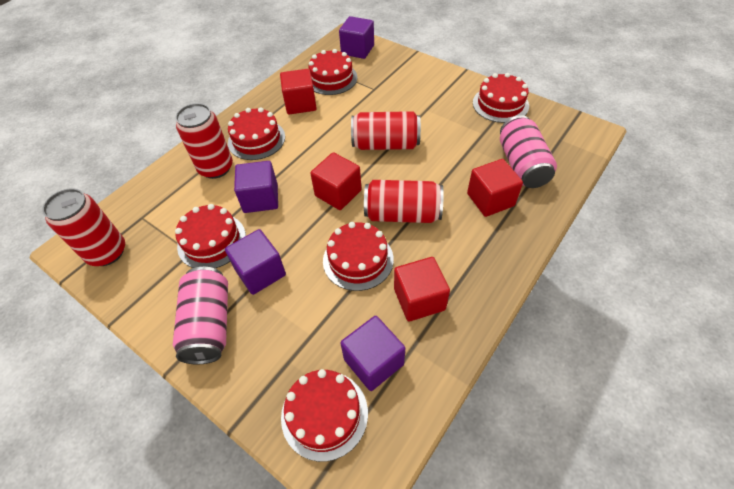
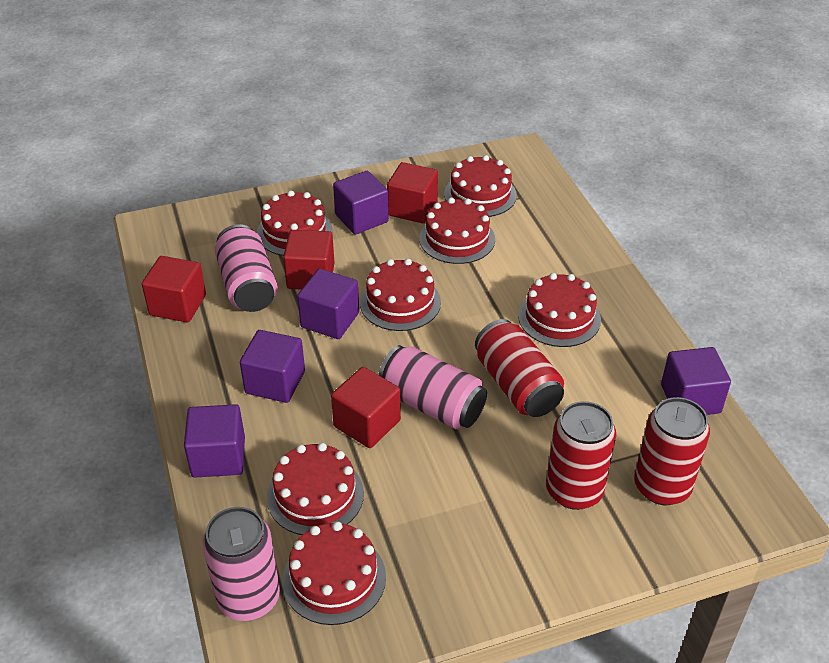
pink can: [173,267,228,364] [500,115,557,188] = 2 -> [203,507,280,621] [215,224,278,312] [379,345,487,429] = 3
purple cube: [225,229,286,295] [234,161,278,213] [339,16,374,59] [340,316,405,391] = 4 -> [184,404,245,478] [240,330,305,403] [297,269,359,339] [333,171,389,235] [661,347,731,415] = 5
red cake: [175,204,246,268] [228,107,285,160] [281,369,368,462] [308,49,358,95] [323,222,394,291] [473,73,529,123] = 6 -> [257,190,332,256] [267,443,364,535] [282,521,386,625] [360,259,441,331] [419,197,495,264] [444,155,517,217] [518,273,601,347] = 7
red can: [42,188,125,266] [175,103,233,179] [351,111,421,150] [364,180,444,223] = 4 -> [475,319,564,417] [546,401,616,510] [634,397,710,505] = 3

